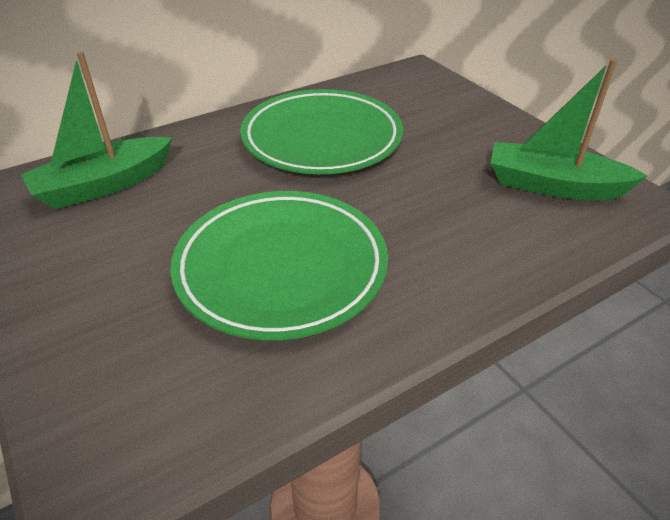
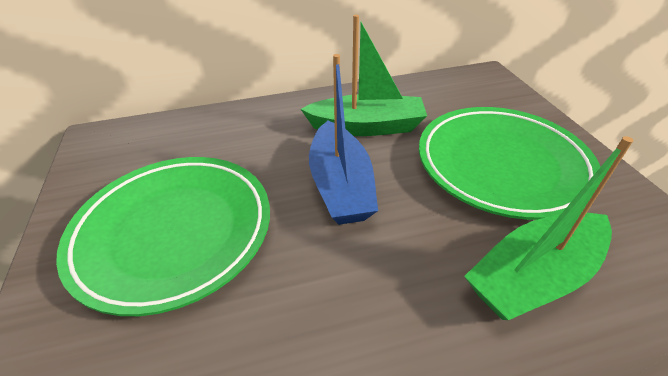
blue boat: none = 0 -> [309,54,378,225] = 1

